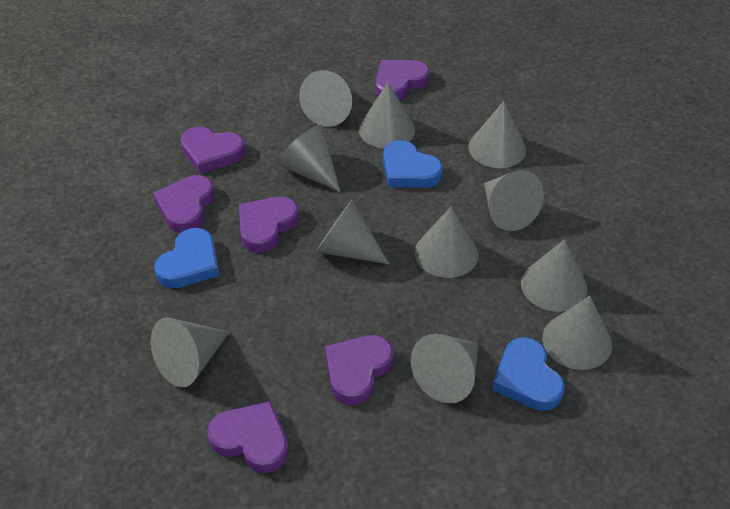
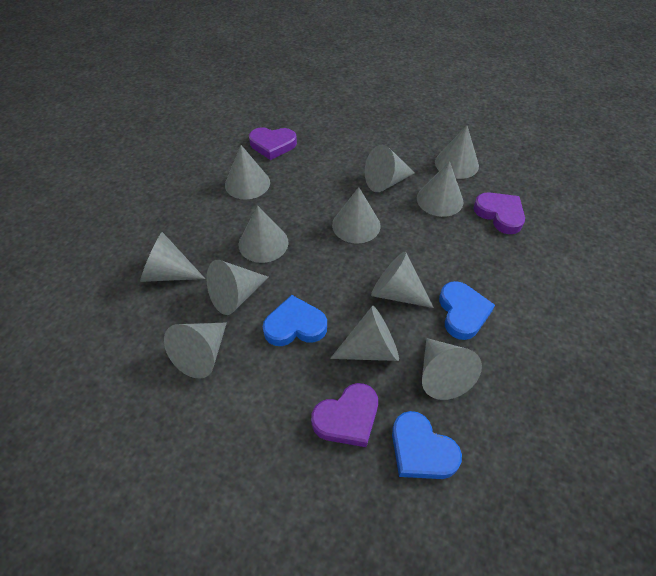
grey cone: [151,317,230,387] [277,125,340,192] [299,70,352,127] [315,199,389,264] [359,83,415,149] [411,334,478,403] [415,207,479,278] [468,101,526,168] [484,170,544,231] [521,239,587,312] [542,296,612,370] = 11 -> [140,232,205,282] [164,323,227,379] [207,260,269,315] [225,145,270,200] [239,206,289,263] [330,306,399,361] [332,187,381,244] [365,145,415,192] [371,252,434,308] [417,161,463,217] [422,338,482,400] [435,125,479,179] = 12
purple heart: [153,175,214,233] [180,126,245,174] [208,401,288,473] [239,197,299,253] [325,335,393,405] [375,60,430,100] = 6 -> [249,127,297,160] [311,383,378,447] [473,192,525,234] = 3

